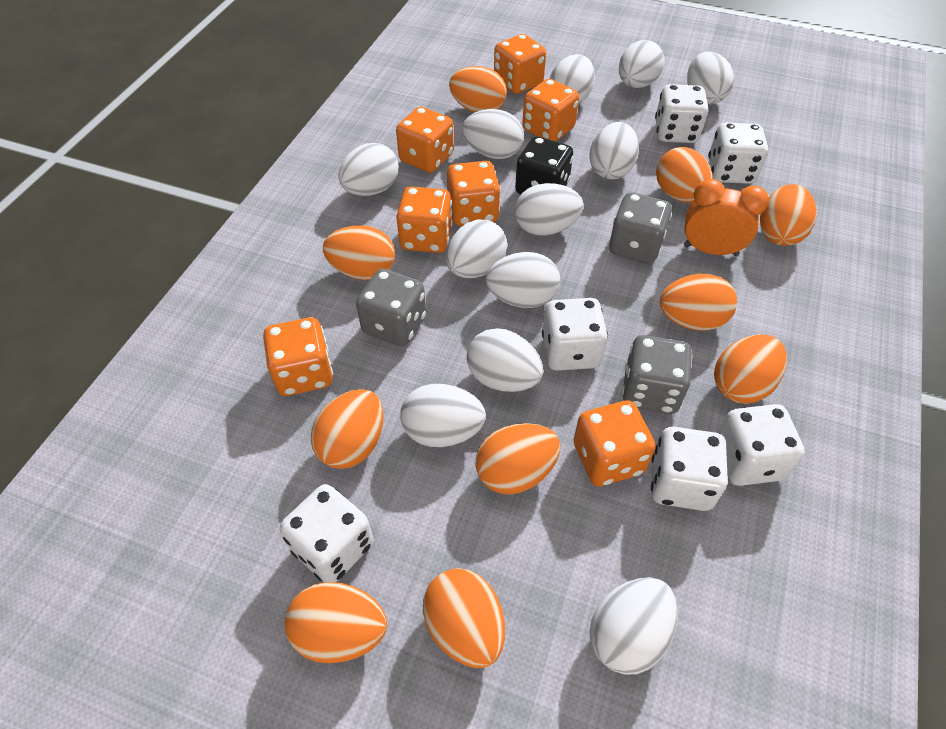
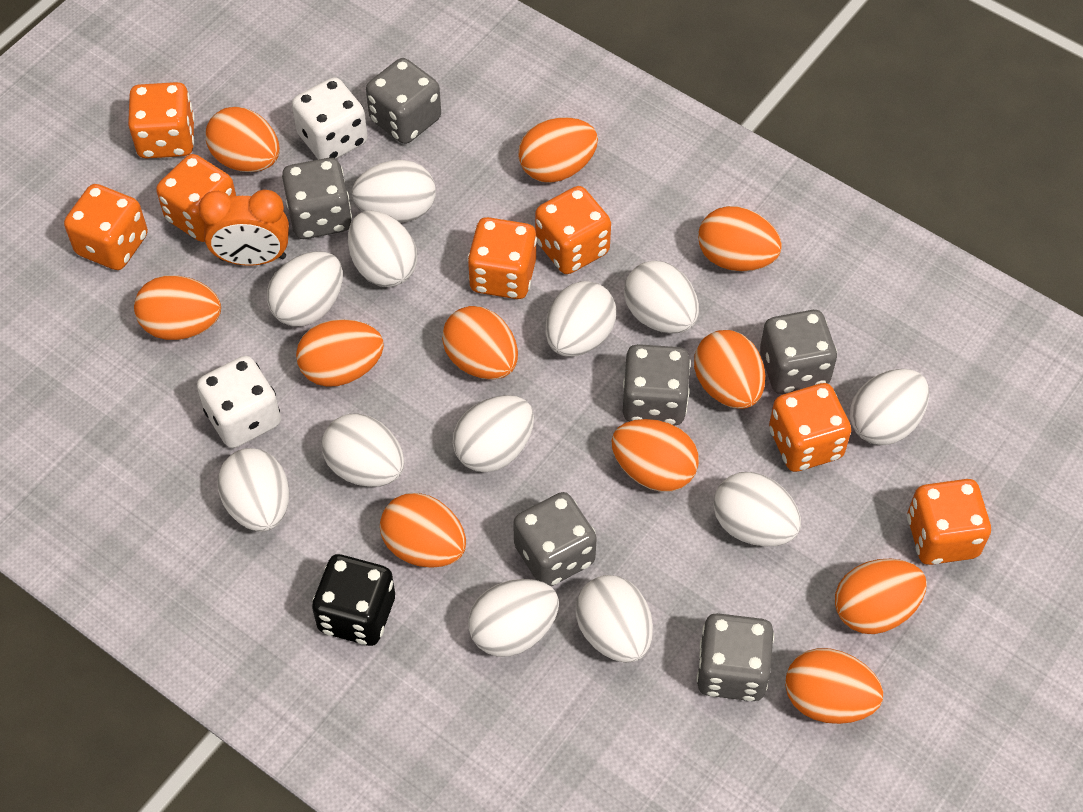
grey dice: [356,269,426,346] [609,193,672,263] [622,335,692,414] = 3 -> [282,158,352,239] [366,58,441,144] [513,492,597,587] [623,344,691,426] [697,613,774,701] [760,310,837,394] = 6
orange egg: [285,582,387,663] [311,389,383,469] [323,225,395,280] [423,568,505,668] [449,66,507,113] [476,423,560,495] [656,147,713,203] [660,274,737,331] [714,334,787,404] [760,184,817,246] = 10 -> [134,275,221,340] [206,107,280,172] [296,319,384,387] [380,493,466,567] [442,306,518,380] [518,117,598,183] [611,419,699,492] [694,330,765,409] [698,206,782,271] [785,648,883,724] [835,559,927,634] = 11
white dice: [280,484,374,582] [542,298,608,371] [651,427,728,511] [655,84,708,143] [708,123,768,184] [717,404,805,486] = 6 -> [197,356,281,448] [292,77,368,160] = 2

